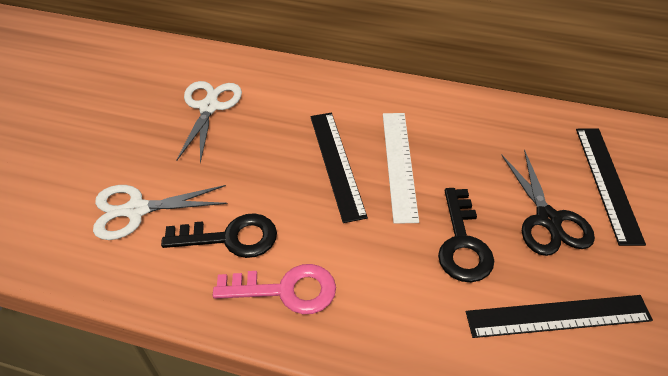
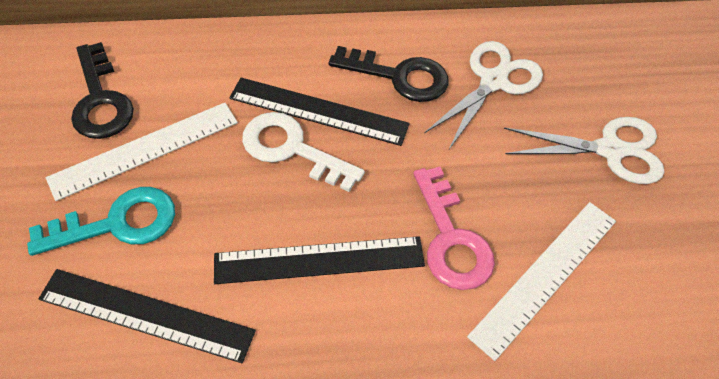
black scissors: [502,150,595,256] = 1 -> none = 0
turquoise key: none = 0 -> [27,187,175,256] = 1
white key: none = 0 -> [242,112,365,192] = 1
white ruler: [383,113,419,224] = 1 -> [46,103,238,201] [467,202,616,361] = 2

